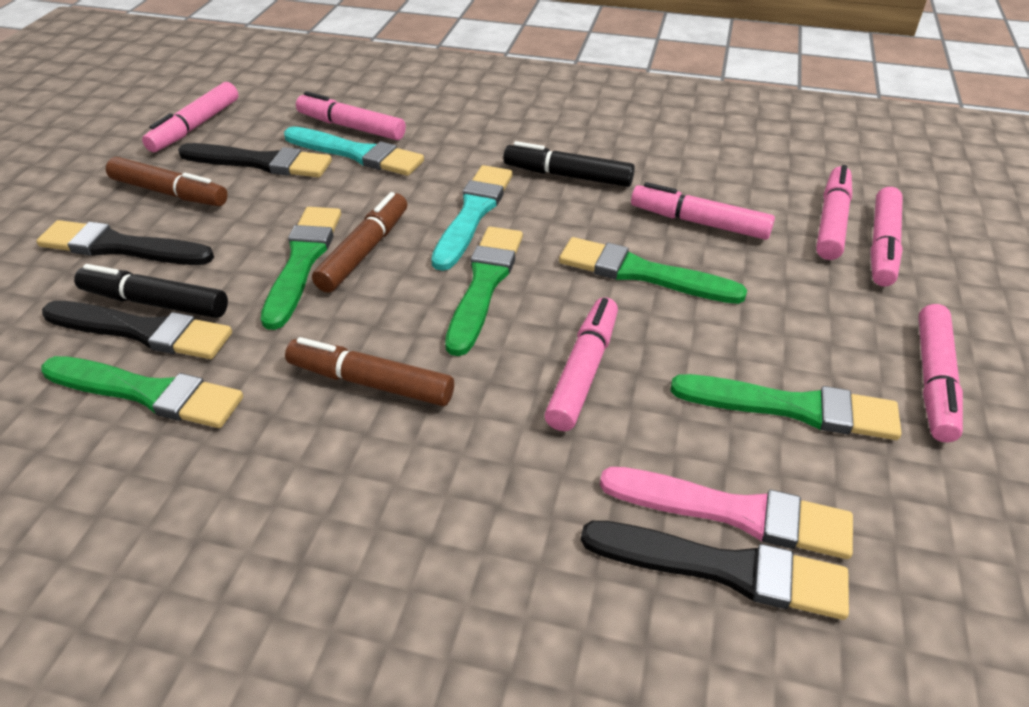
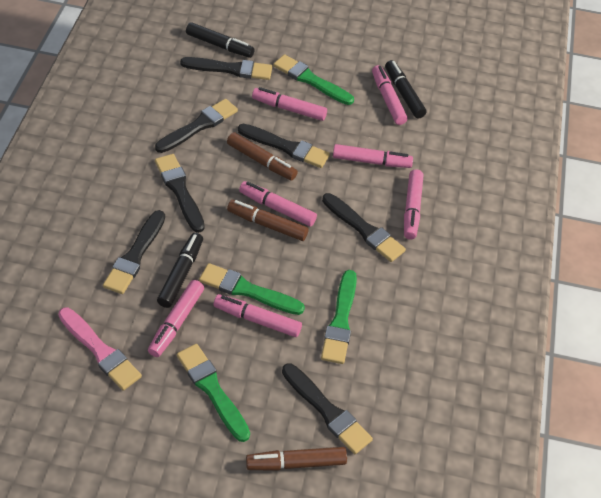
black brush: [36,220,214,265] [42,301,232,359] [178,143,332,178] [581,521,849,620] = 4 -> [103,210,165,294] [155,99,238,153] [155,154,205,233] [180,57,272,80] [238,124,330,168] [282,363,373,454] [322,193,406,262] = 7
black marker: [74,264,228,318] [503,141,635,187] = 2 -> [157,233,203,308] [186,22,255,58] [385,60,427,118] = 3
green brush: [41,356,243,428] [261,207,341,330] [445,227,523,356] [559,237,747,304] [670,374,902,440] = 5 -> [177,344,250,442] [199,263,305,315] [273,54,354,105] [321,270,357,364] = 4
turquoise brush: [284,126,424,176] [431,165,513,271] = 2 -> none = 0

